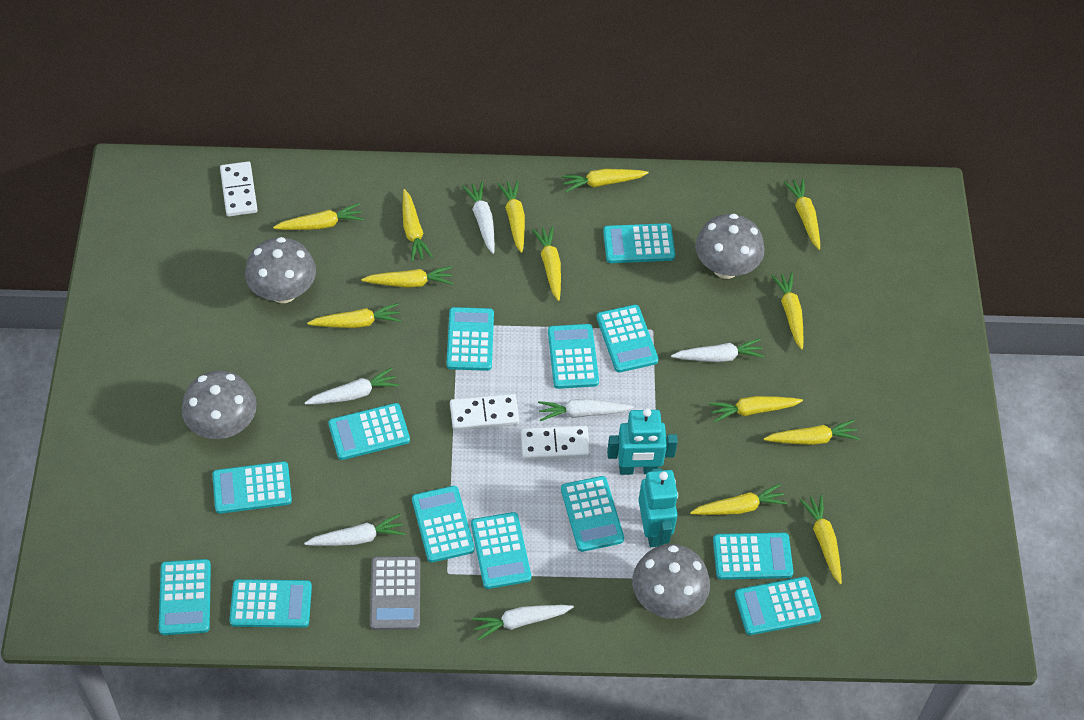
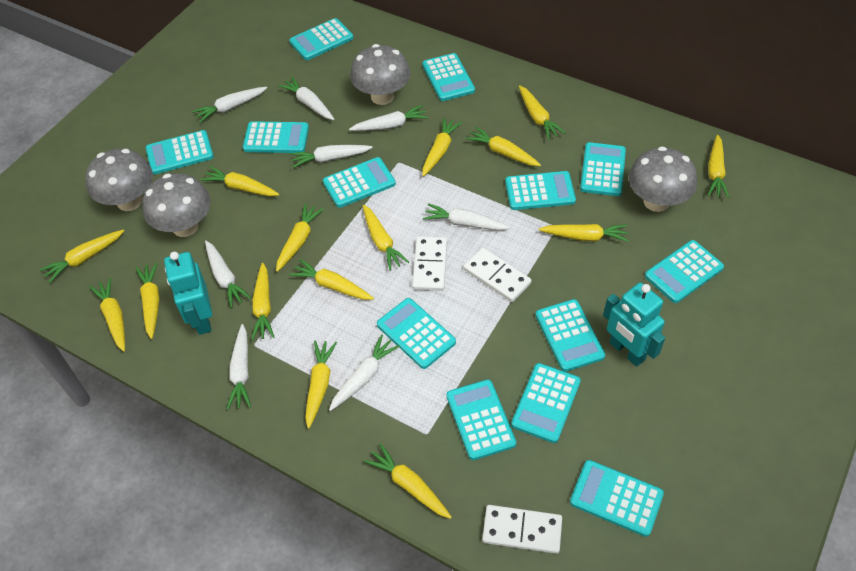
grey calculator: [370,556,420,630] = 1 -> none = 0
white carrot: [304,514,405,546] [305,368,399,404] [462,182,495,254] [472,605,574,640] [538,399,634,421] [671,339,765,362] = 6 -> [192,87,267,123] [205,241,251,308] [227,324,251,410] [278,76,334,120] [290,145,373,168] [329,335,400,411] [349,105,428,131] [423,203,510,230] = 8
yellow carrot: [273,203,364,230] [307,303,401,328] [361,266,453,288] [403,189,433,262] [498,180,525,253] [532,226,561,301] [561,169,648,192] [690,484,787,515] [709,396,803,422] [764,420,860,445] [771,272,804,350] [784,178,820,250] [800,495,842,584] = 13 -> [40,230,124,283] [89,278,125,352] [135,262,159,339] [201,166,279,196] [251,263,274,340] [276,203,324,272] [289,259,374,300] [305,340,337,429] [363,205,409,271] [364,444,452,519] [422,117,462,177] [466,127,541,166] [519,85,565,140] [539,224,629,242] [708,135,729,198] = 15

